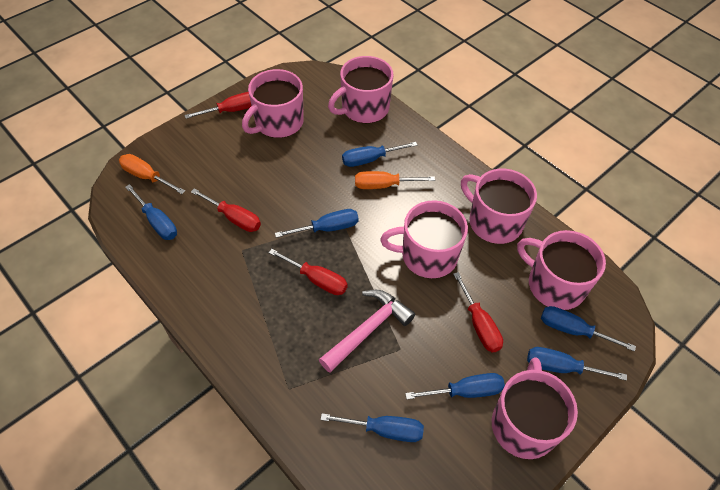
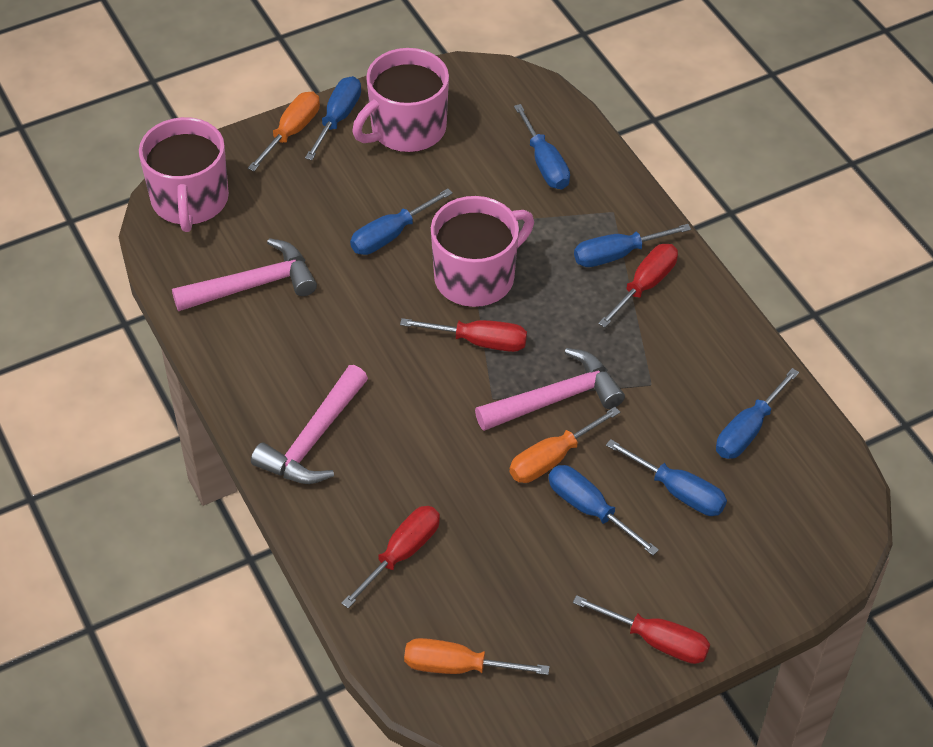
orange screwdriver: [119,154,185,194] [355,171,435,189] = 2 -> [248,92,320,171] [404,638,549,675] [510,407,620,483] = 3
pink hammer: [319,290,415,372] = 1 -> [172,238,317,311] [251,365,368,484] [475,348,625,431] = 3
pink mug: [242,69,304,138] [328,56,393,123] [380,200,468,278] [461,169,537,244] [492,357,578,459] [517,230,606,310] = 6 -> [139,117,229,232] [352,48,449,152] [431,196,534,307] = 3

